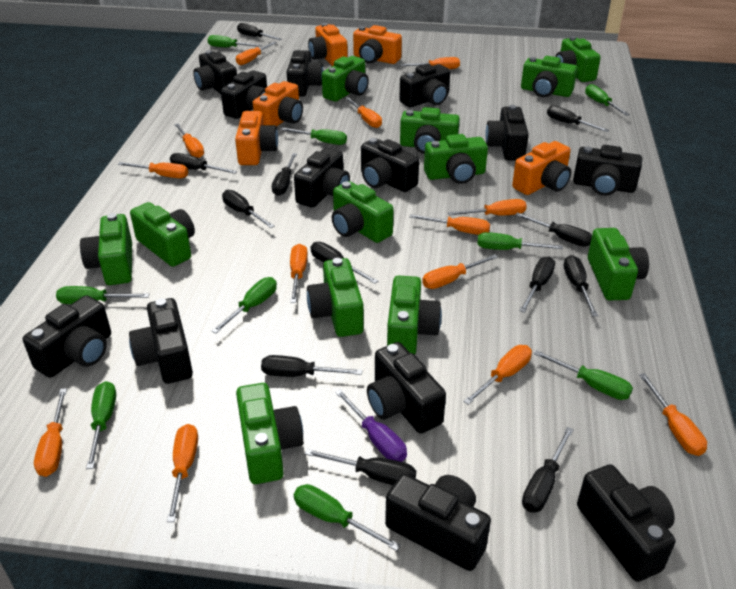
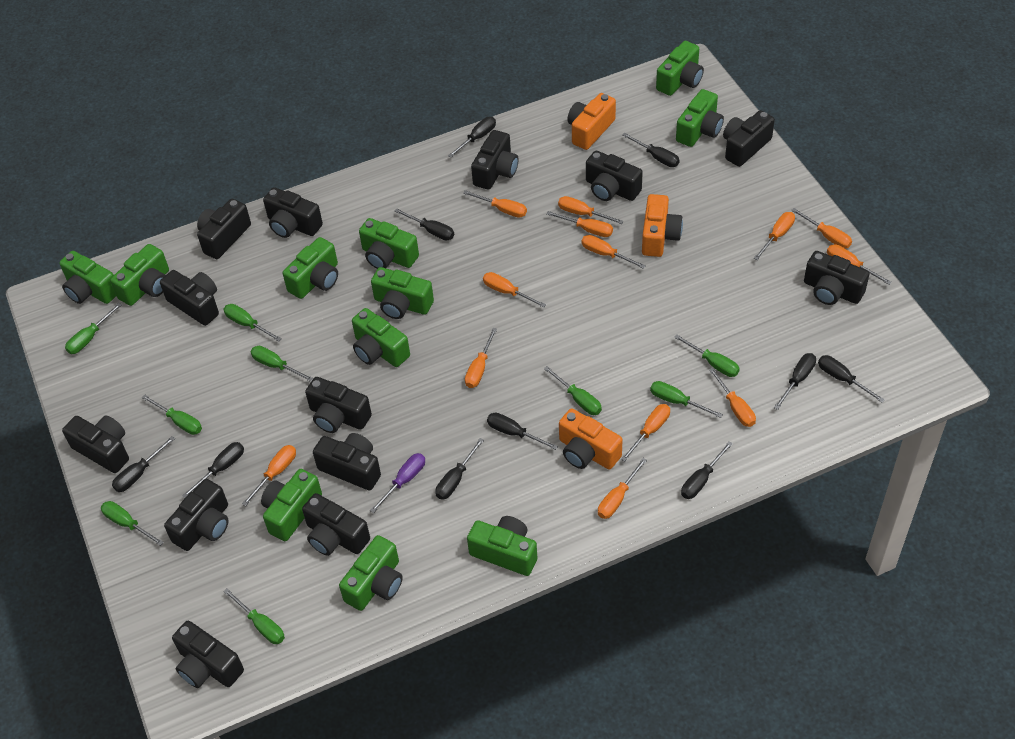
black screwdriver: [170,153,237,174] [222,190,274,228] [237,23,282,40] [261,355,363,377] [272,153,297,196] [305,449,416,485] [311,242,378,284] [515,212,592,247] [519,257,555,313] [522,427,574,513] [547,105,609,132] [564,255,598,316] = 12 -> [112,436,175,492] [182,442,244,498] [394,208,454,240] [435,438,484,500] [448,117,496,158] [487,413,558,450] [622,133,680,167] [681,441,733,499] [774,353,816,410] [818,355,885,403] = 10
green camera: [80,213,132,285] [130,202,195,267] [236,383,303,484] [307,258,364,337] [322,56,369,102] [332,181,394,243] [387,275,442,355] [400,107,460,154] [424,134,488,184] [521,56,577,97] [555,36,601,82] [588,228,649,301] = 12 -> [59,251,116,304] [110,244,169,306] [261,469,322,541] [282,237,338,299] [339,535,403,611] [352,308,410,367] [359,218,419,269] [371,267,434,319] [467,516,537,576] [656,41,704,96] [676,89,724,147] = 11
orange camera: [235,111,278,165] [253,81,303,126] [308,23,348,66] [353,25,402,64] [512,141,571,195] = 5 -> [559,408,622,469] [567,93,616,150] [642,194,683,257] = 3

